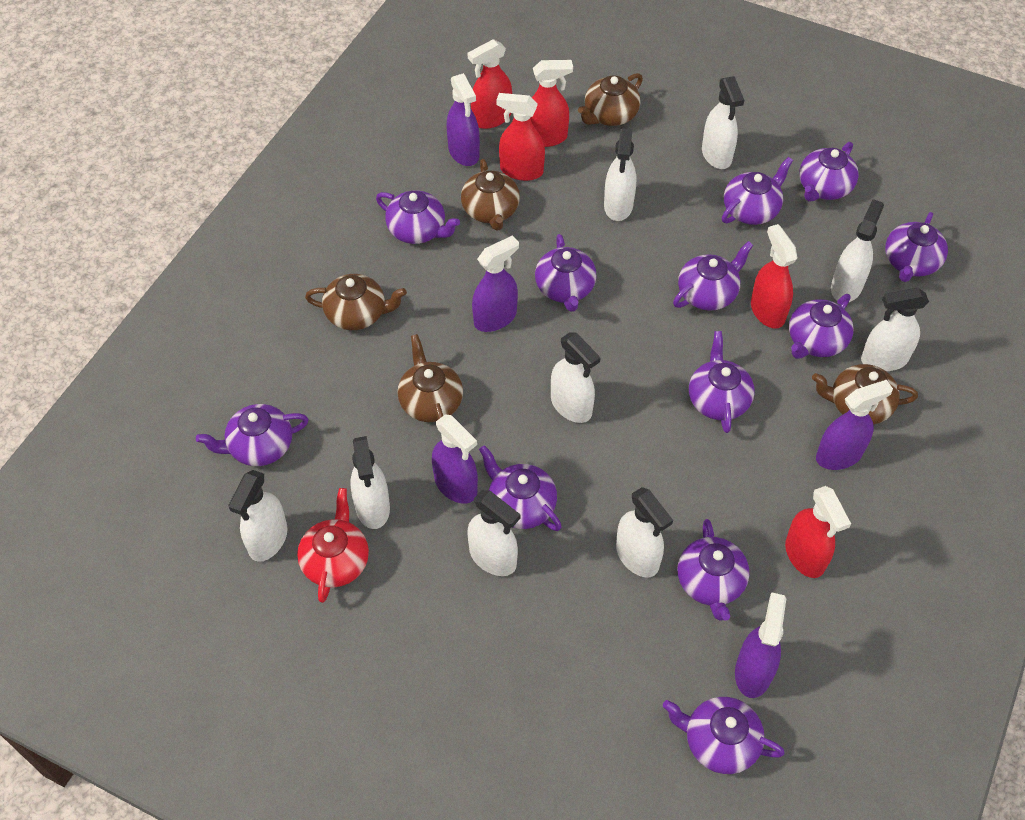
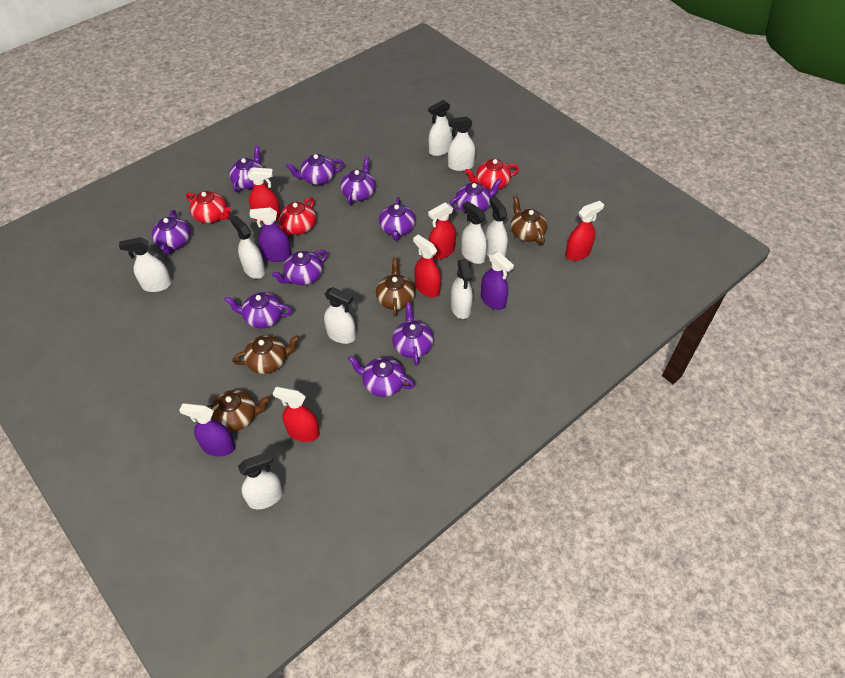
brown teapot: [305,274,407,330] [398,334,463,422] [461,159,520,231] [578,73,643,126] [812,364,918,424] = 5 -> [207,390,270,431] [232,335,300,374] [376,257,415,316] [511,195,547,245] = 4
purple spray bottle: [432,414,478,504] [447,73,480,166] [472,235,519,332] [735,593,786,698] [816,380,893,470] = 5 -> [179,403,235,456] [250,208,291,262] [481,251,514,310] = 3
purple teapot: [196,404,309,466] [376,190,460,244] [479,445,562,531] [535,234,597,312] [663,697,785,774] [673,241,753,311] [678,519,749,620] [689,331,755,433] [722,157,793,225] [789,294,854,359] [799,142,859,201] [885,212,948,282] = 12 -> [152,210,190,254] [225,292,292,328] [229,145,263,192] [272,250,328,285] [286,154,344,185] [341,156,376,205] [348,356,415,397] [379,197,415,240] [392,302,433,366] [449,178,502,213] = 10
red teapot: [297,488,369,603] = 1 -> [186,191,231,223] [278,197,316,236] [465,159,519,190] = 3

